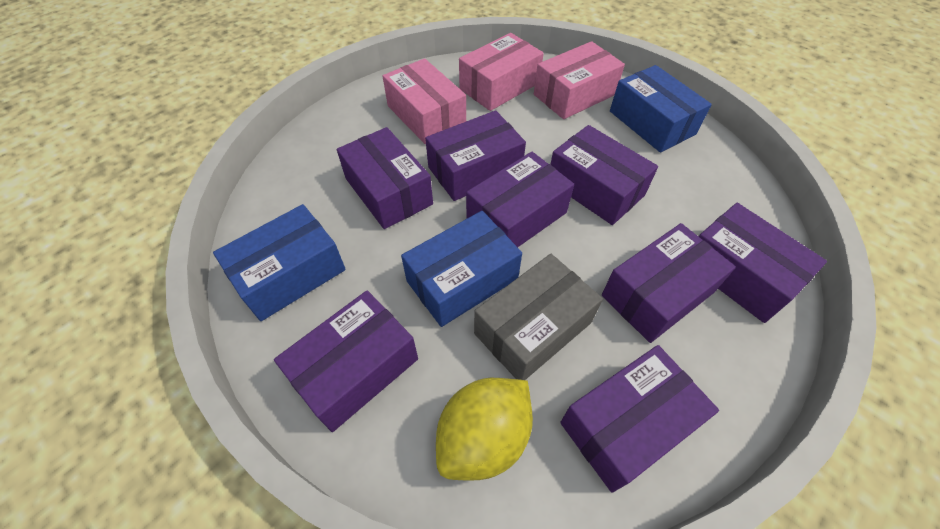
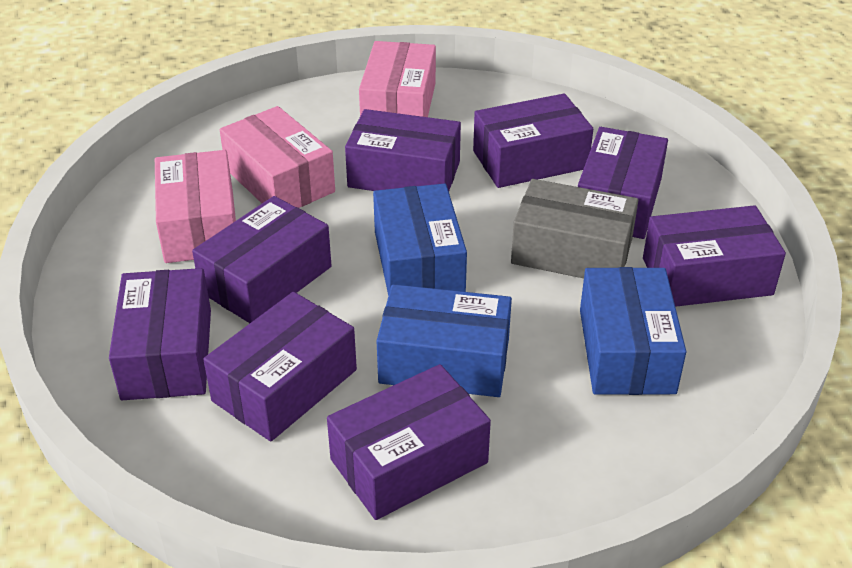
yellow lemon: [436,378,533,481] = 1 -> none = 0

